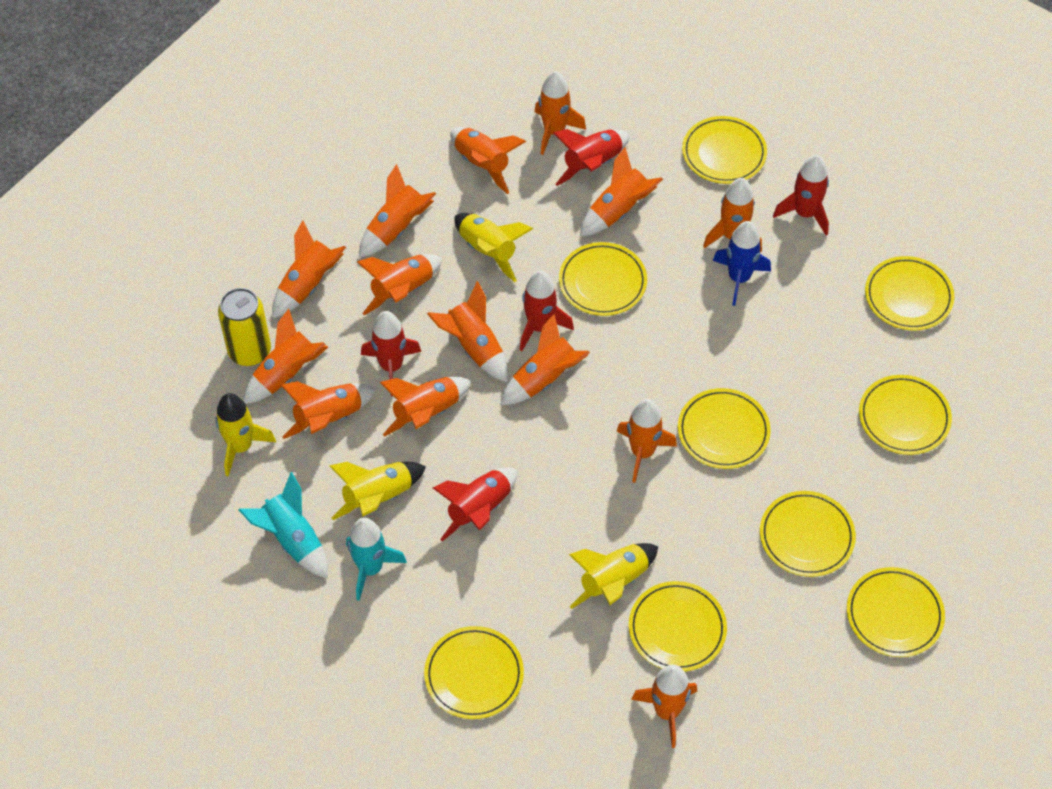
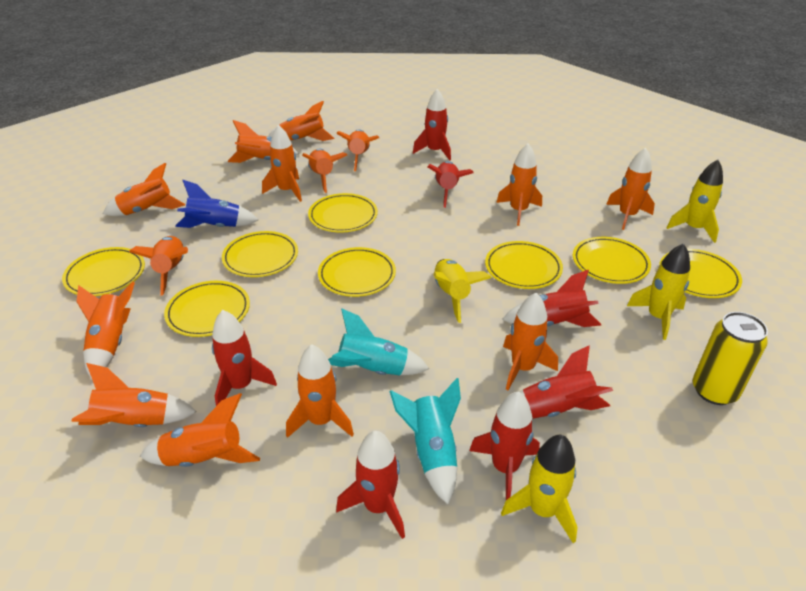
red rocket: [361,311,421,396] [433,468,517,542] [520,270,574,351] [553,129,630,186] [773,155,829,235] = 5 -> [212,310,277,406] [336,431,405,539] [413,89,451,160] [427,161,473,208] [469,391,540,500] [502,269,601,327] [520,345,613,419] = 7
yellow plate: [424,626,524,719] [559,242,647,316] [629,581,727,672] [678,388,771,469] [682,116,767,184] [760,491,856,577] [847,567,945,657] [859,375,952,455] [865,256,955,330] = 9 -> [62,247,145,296] [164,281,250,337] [222,231,298,277] [308,193,378,233] [318,247,396,297] [485,241,563,289] [573,237,651,284] [659,249,742,298] = 8

